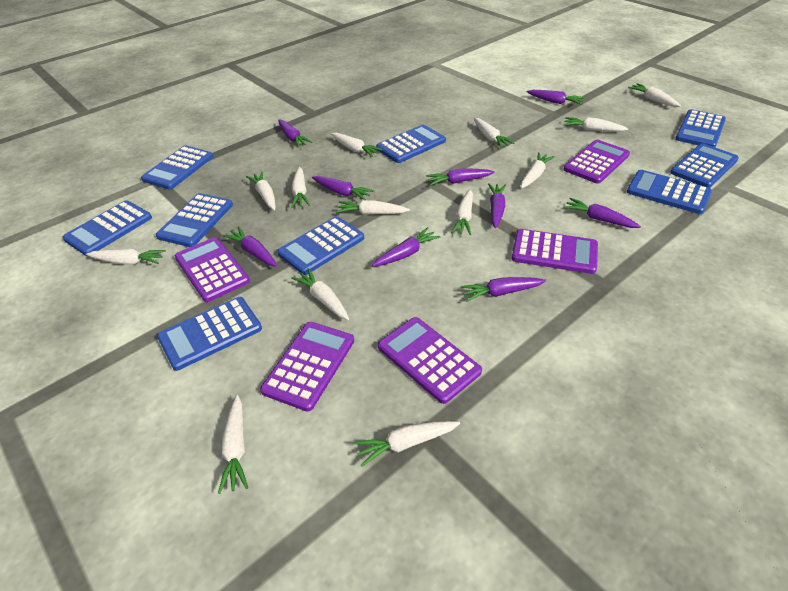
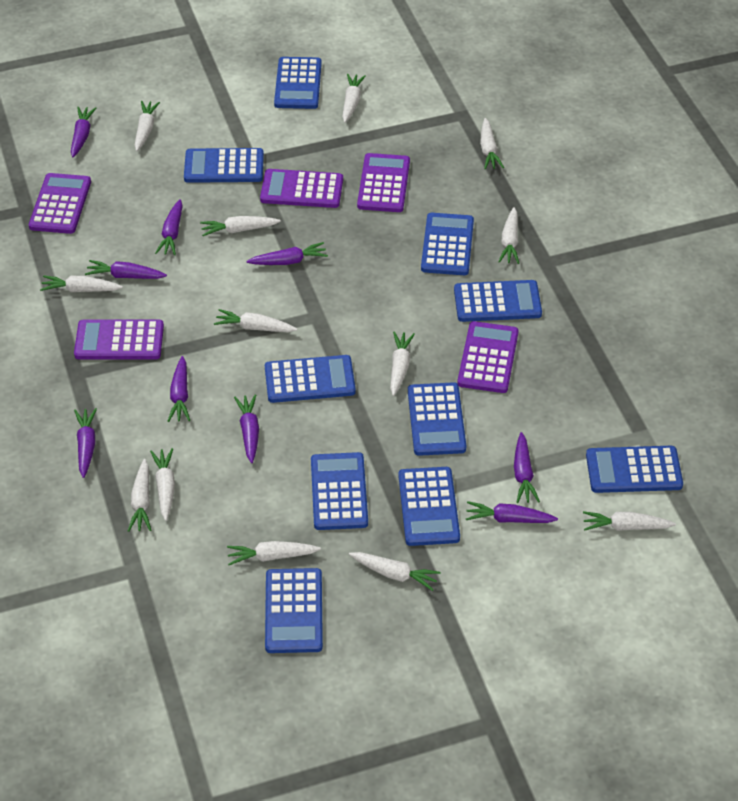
blue calculator: [63,200,152,256] [141,145,213,189] [156,193,233,247] [157,297,262,371] [277,216,364,275] [376,125,446,163] [627,170,712,214] [670,143,739,188] [675,109,726,147] = 9 -> [184,148,264,183] [265,355,356,403] [265,568,323,653] [274,57,322,109] [311,452,368,530] [398,467,460,546] [408,382,466,456] [421,213,474,275] [454,280,542,322] [586,446,683,493] = 10

